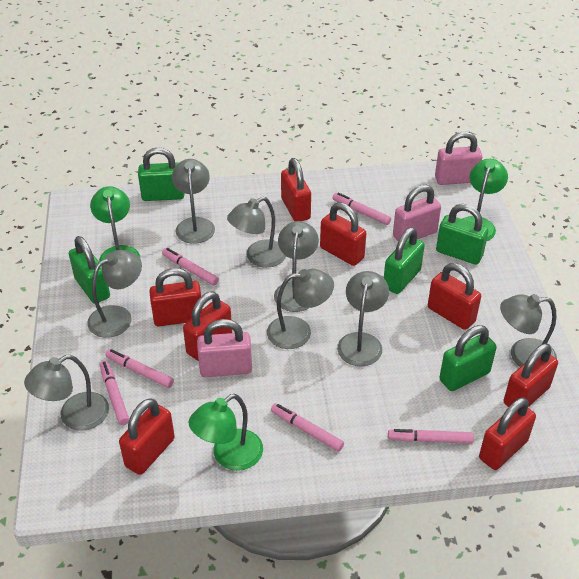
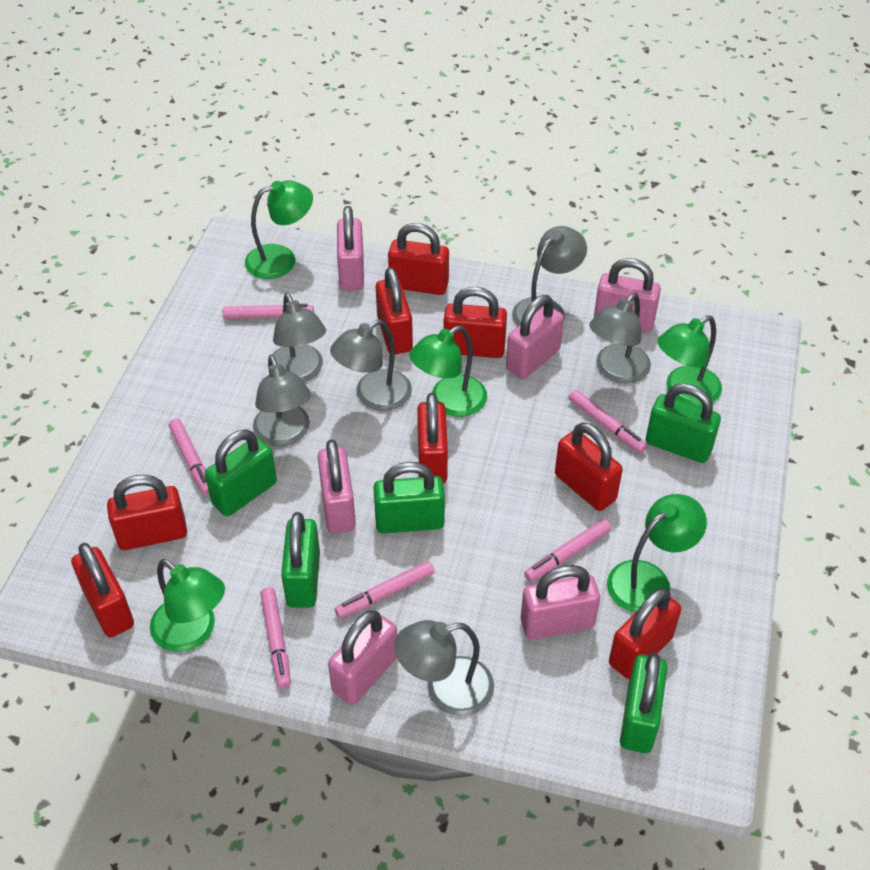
green lamp: [90,186,140,262] [188,394,263,471] [462,159,508,241] = 3 -> [150,559,225,652] [245,180,313,279] [409,325,487,417] [607,494,707,613] [657,315,722,407] = 5
grey lamp: [24,355,109,431] [87,250,142,338] [172,159,215,244] [227,197,286,268] [267,269,334,349] [274,221,319,312] [337,271,389,366] [500,294,557,367] = 8 -> [253,355,311,447] [272,293,326,382] [330,320,412,411] [394,620,494,716] [512,226,587,326] [589,293,651,383] = 6
pink padlock: [197,319,252,377] [393,185,441,241] [435,131,482,185] = 3 -> [318,439,356,533] [328,610,397,705] [337,206,364,291] [506,295,564,379] [521,565,600,640] [594,258,661,332] = 6

